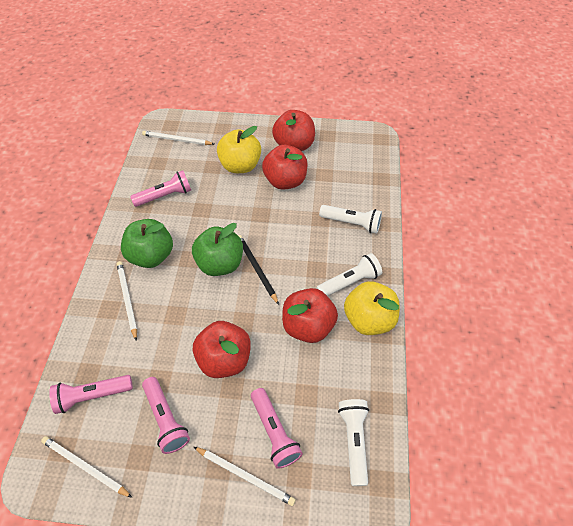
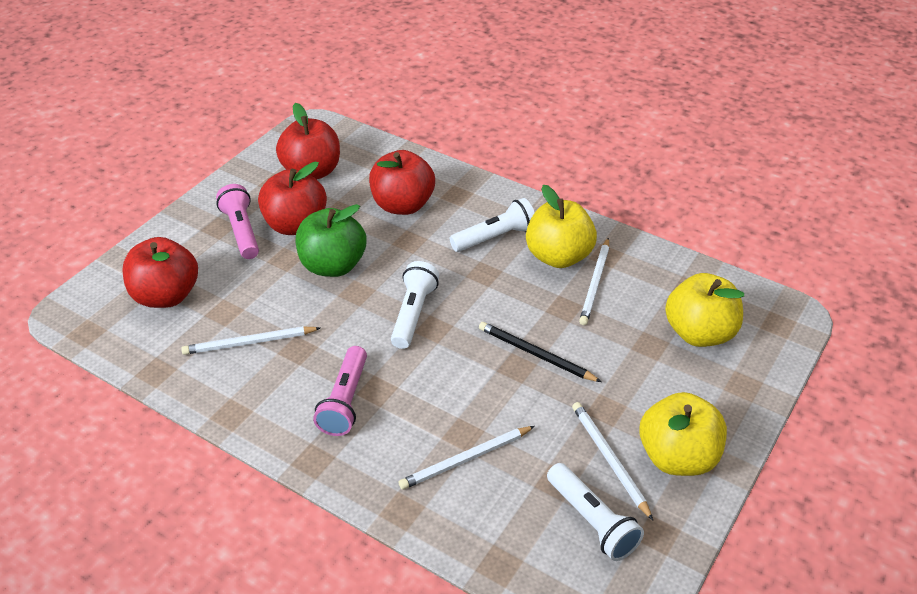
green apple: [121,219,173,268] [192,223,243,276] = 2 -> [296,204,366,277] = 1
pink flashlight: [49,375,133,414] [130,171,191,207] [142,377,190,454] [251,388,303,469] = 4 -> [216,184,259,259] [313,346,367,436] = 2
yellow apple: [217,126,261,173] [344,281,400,335] = 2 -> [526,185,597,268] [639,392,727,476] [665,273,744,347] = 3

